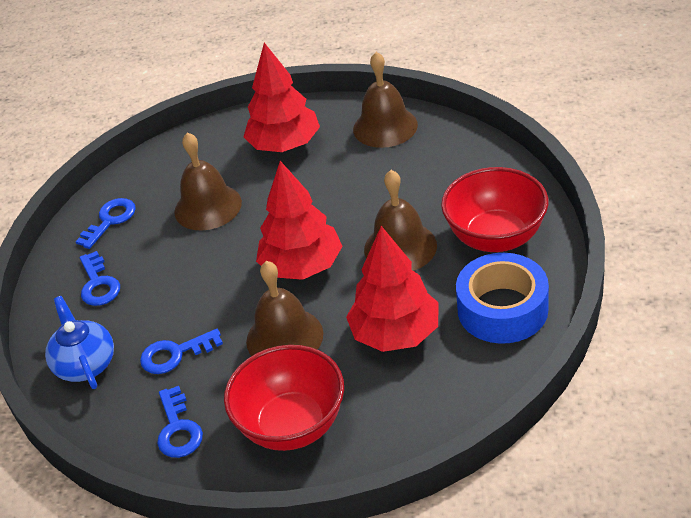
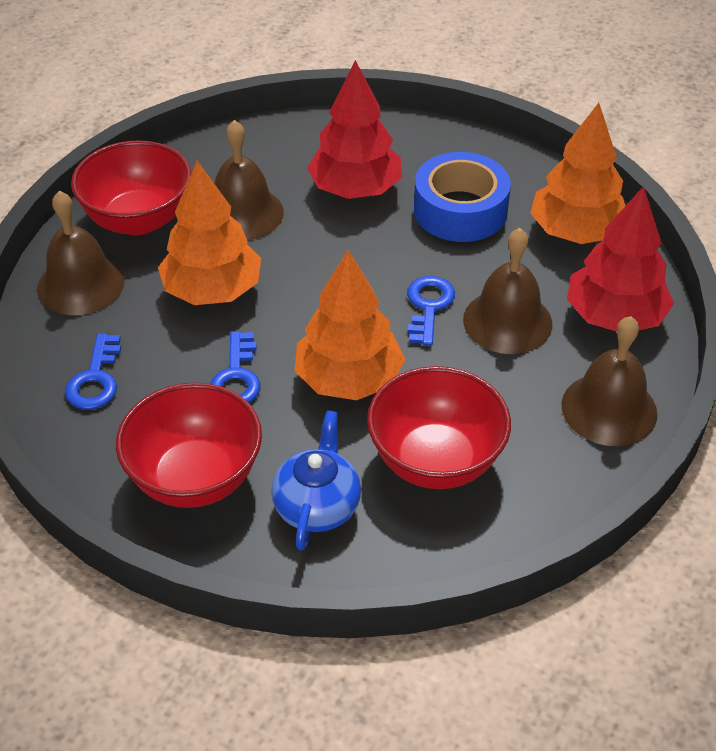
blue key: [76,198,136,249] [80,251,120,306] [140,329,223,374] [157,386,203,458] = 4 -> [65,333,121,410] [210,331,261,403] [407,276,455,346] = 3
orange tree: none = 0 -> [158,161,261,305] [295,250,405,400] [530,103,626,244] = 3
red bowl: [224,345,344,451] [441,167,548,252] = 2 -> [71,140,191,236] [116,382,262,508] [367,366,511,489] = 3
red tree: [243,43,320,152] [256,161,343,280] [346,226,439,352] = 3 -> [307,60,402,199] [567,186,674,332] = 2

